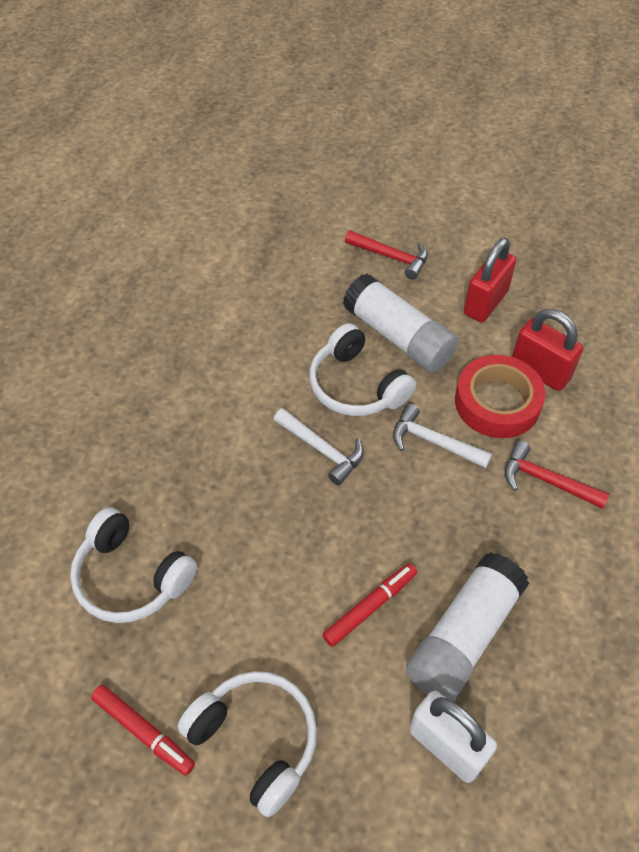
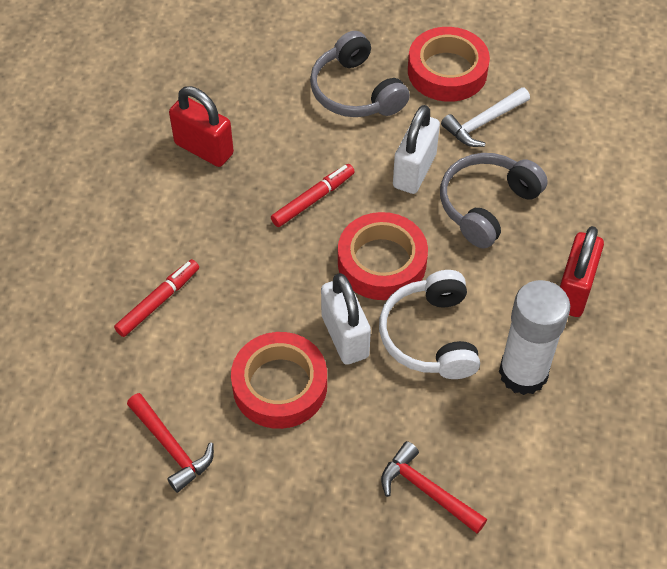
grey headphones: none = 0 -> [310,31,410,117] [440,153,548,249] = 2
red tape: [455,355,545,438] = 1 -> [231,332,327,429] [338,212,428,300] [408,27,490,102] = 3
white glue stick: [343,273,458,373] [406,552,529,701] = 2 -> [499,280,570,395] = 1
white hammer: [274,408,363,486] [393,404,492,469] = 2 -> [441,87,530,147] = 1
white headphones: [70,507,197,623] [178,671,317,817] [309,323,416,416] = 3 -> [379,270,480,379] = 1
white padlock: [409,691,497,783] = 1 -> [321,273,371,365] [393,105,440,194] = 2

